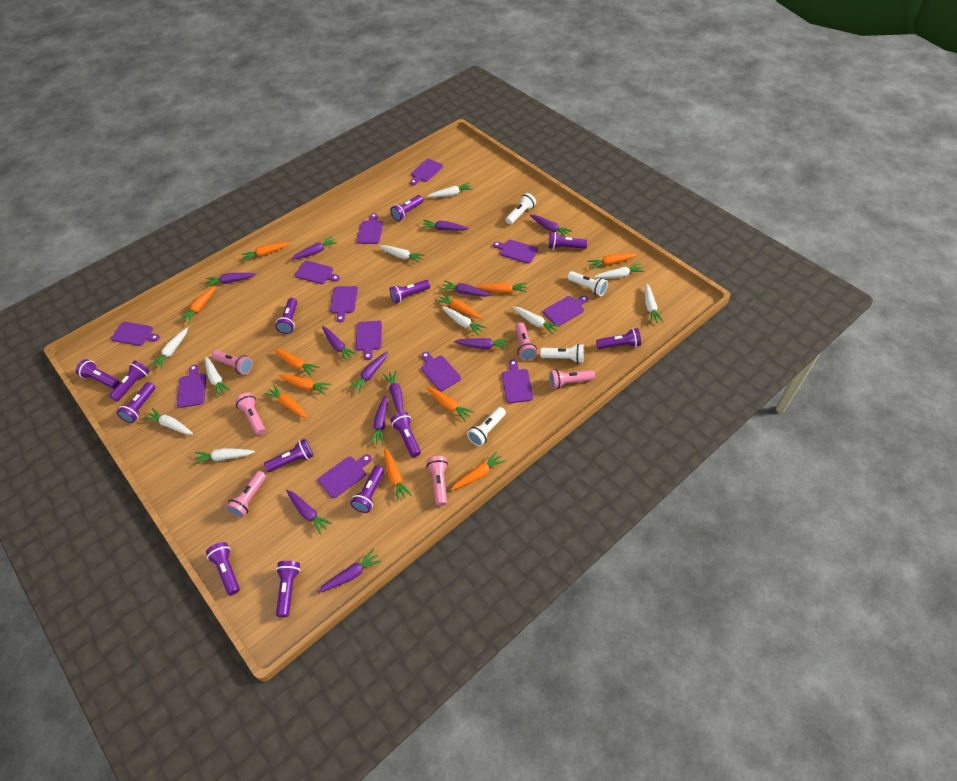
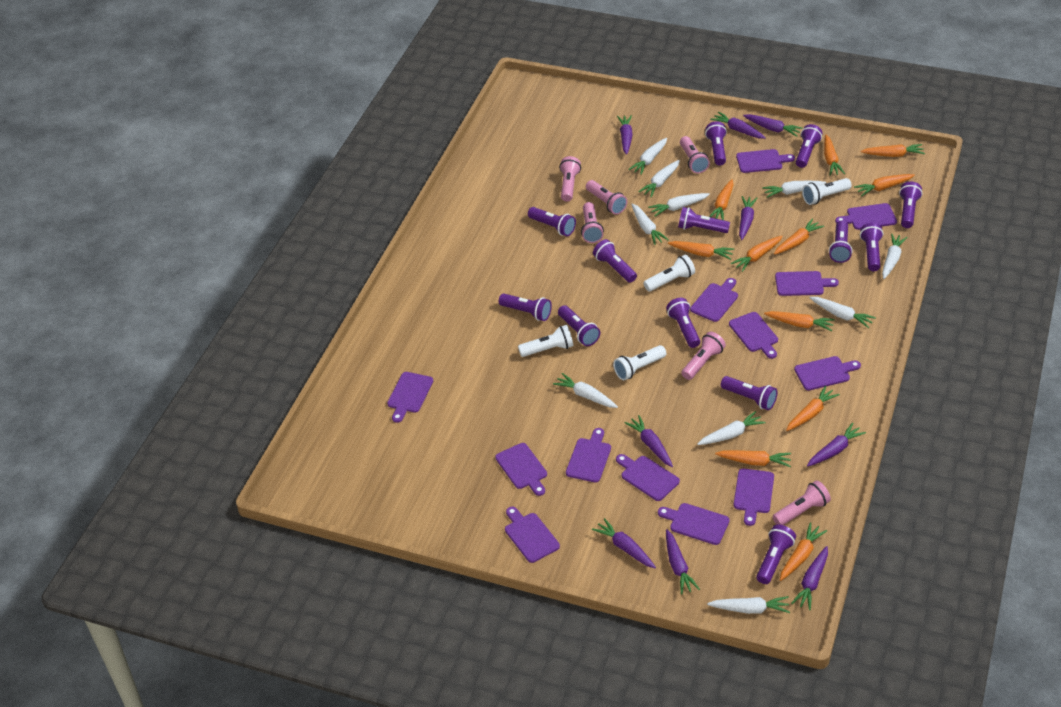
purple carrot: [206,273,256,287] [286,490,333,535] [291,236,337,260] [318,549,382,593] [322,326,357,362] [348,351,388,393] [369,395,388,445] [383,370,403,413] [421,220,469,231] [440,280,491,297] [454,338,509,349] [530,215,572,237] = 12 -> [592,518,656,568] [617,115,633,155] [624,415,673,467] [666,529,700,594] [710,112,766,139] [739,196,757,240] [743,114,803,137] [791,546,828,610] [807,423,866,466] = 9
purple cutting board: [111,322,160,346] [177,365,206,408] [295,261,340,284] [318,454,372,498] [330,286,358,322] [356,321,382,360] [357,213,383,244] [410,159,443,185] [421,352,461,391] [493,240,538,264] [502,360,533,403] [543,296,588,326] = 12 -> [387,372,433,423] [495,443,547,496] [505,507,560,563] [566,428,611,483] [616,454,680,501] [658,503,730,545] [690,278,738,322] [729,312,778,359] [734,468,774,526] [736,149,795,173] [775,271,839,296] [794,356,861,391] [835,203,897,230] = 13

